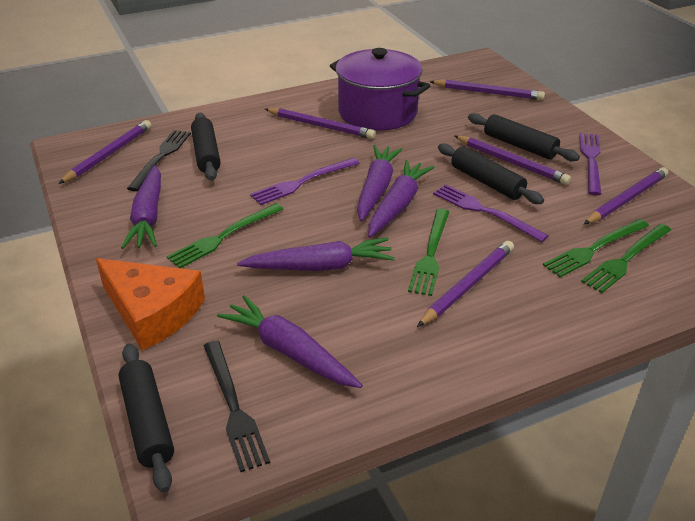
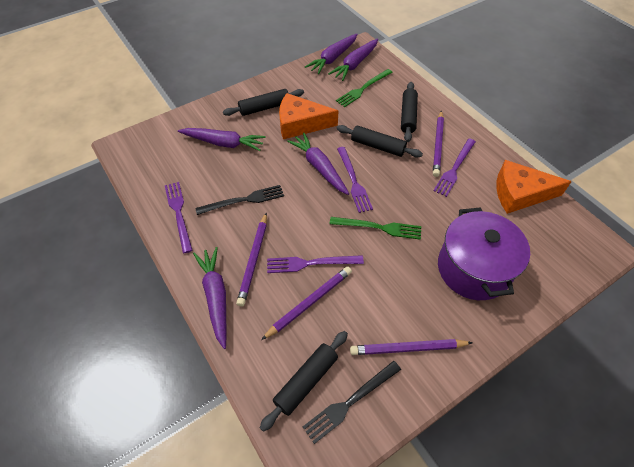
green fork: [167,203,283,268] [408,209,449,296] [543,219,649,277] [581,224,671,293] = 4 -> [330,217,421,240] [336,69,393,107] = 2
orange cheese: [96,258,205,350] = 1 -> [279,93,338,139] [496,160,572,214] = 2
purple fork: [250,158,360,205] [433,184,549,242] [579,133,601,195] = 3 -> [165,182,193,253] [267,255,364,273] [337,147,373,213] [433,138,476,197] = 4
purple pencil: [58,120,151,184] [265,108,376,139] [417,241,514,327] [430,80,545,100] [455,136,571,185] [584,167,669,224] = 6 -> [236,212,267,307] [261,266,352,340] [350,339,473,355] [433,111,444,177] = 4

